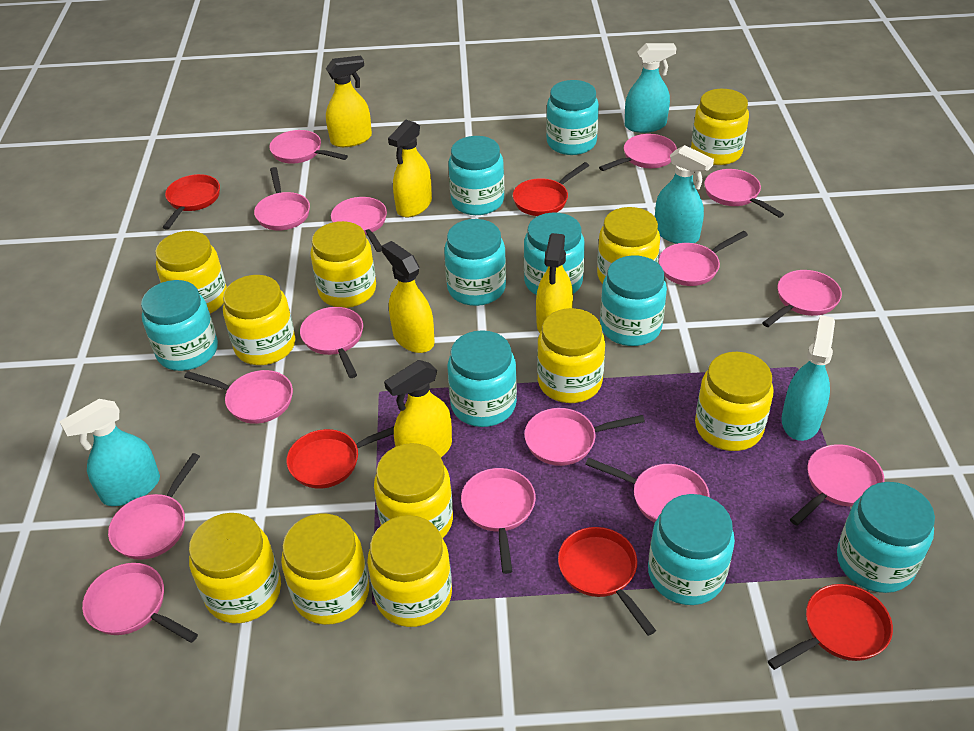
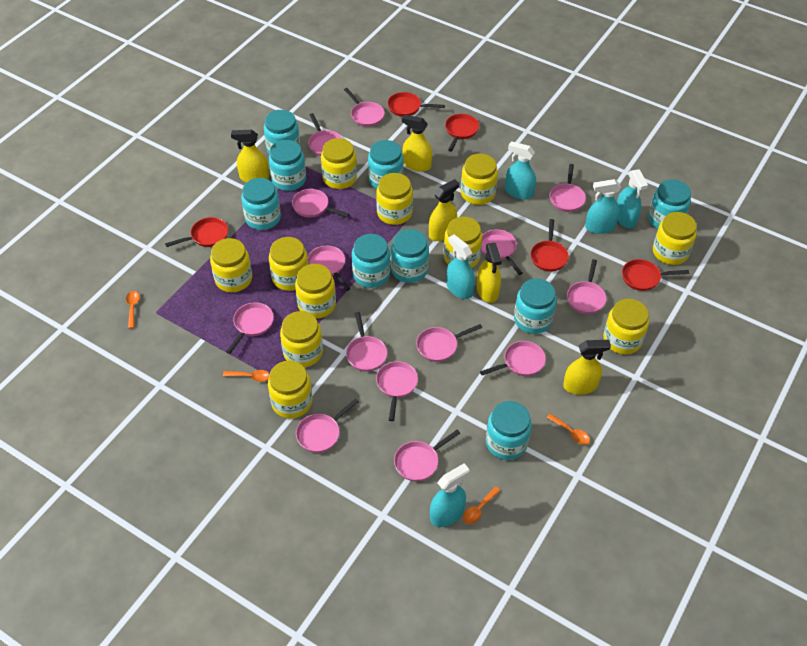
orange spoon: none = 0 -> [126,291,140,328] [223,370,270,382] [463,486,501,524] [547,414,590,445] = 4
pink pan: [82,563,198,643] [108,453,200,560] [184,370,293,424] [254,167,310,231] [269,130,348,164] [300,307,363,378] [331,197,387,252] [461,468,536,574] [524,408,645,466] [585,457,710,523] [599,134,677,171] [659,231,748,286] [704,169,784,218] [762,270,842,327] [790,444,885,526] = 15 -> [226,302,274,354] [292,189,350,217] [296,398,359,453] [307,246,350,291] [308,113,342,156] [344,88,385,127] [346,312,387,372] [376,361,418,421] [394,430,461,481] [416,324,482,362] [480,341,546,376] [481,229,522,275] [549,164,586,212] [567,259,607,314] = 14
turquoise spray bottle: [59,399,160,506] [625,43,676,133] [655,145,714,244] [781,315,835,441] = 4 -> [430,463,469,527] [447,234,475,299] [505,141,536,200] [585,179,621,234] [617,169,648,228] = 5

